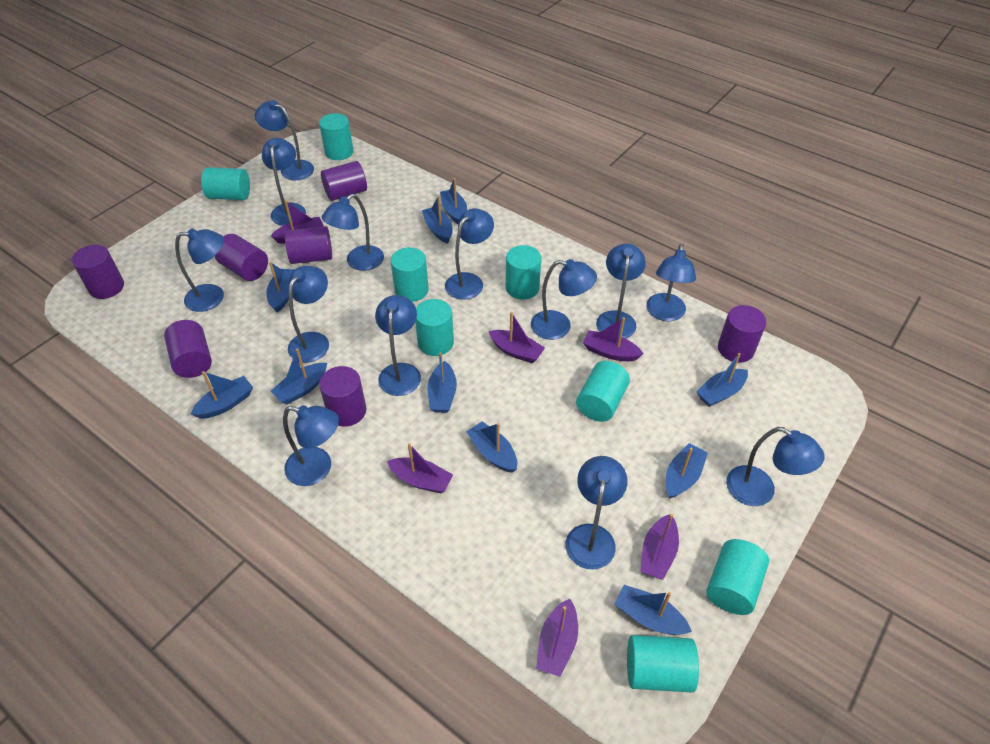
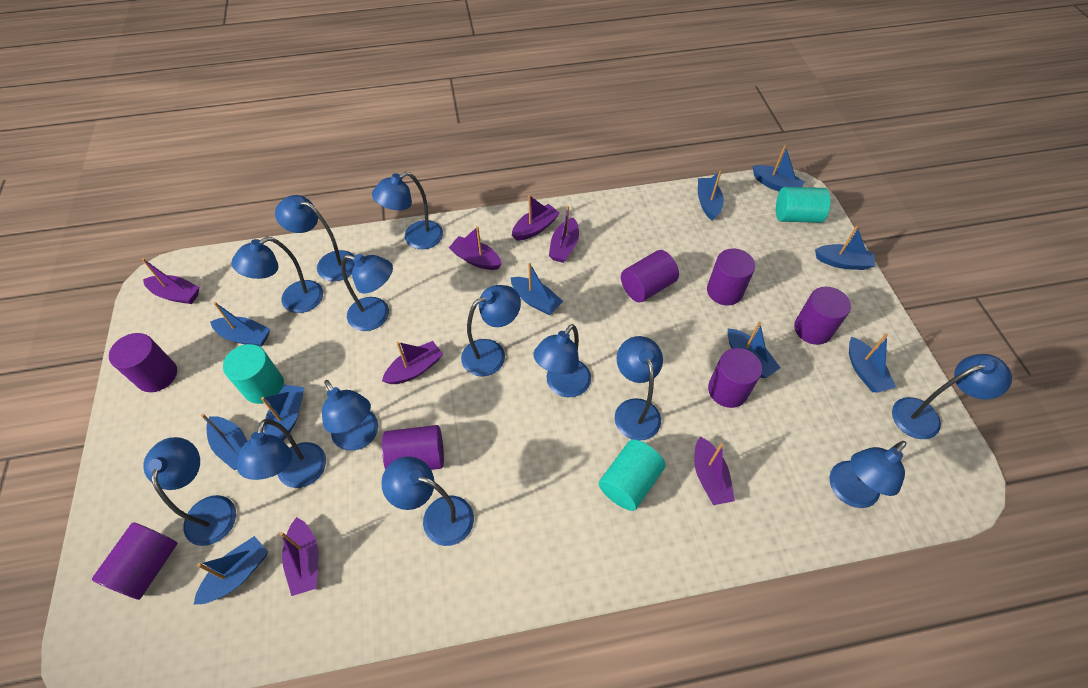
purple boat: [271,200,324,244] [387,443,453,494] [489,312,545,363] [536,599,578,677] [583,317,643,361] [640,514,679,580] = 6 -> [142,258,199,304] [280,517,319,596] [382,341,443,384] [449,226,502,270] [512,195,560,241] [549,206,579,263] [694,436,735,505] = 7
turquoise cylinder: [201,167,250,200] [319,113,354,160] [391,247,429,302] [415,299,454,356] [506,245,541,300] [576,361,630,422] [627,635,699,692] [706,539,769,615] = 8 -> [223,344,284,404] [599,440,665,511] [776,187,831,223] = 3

